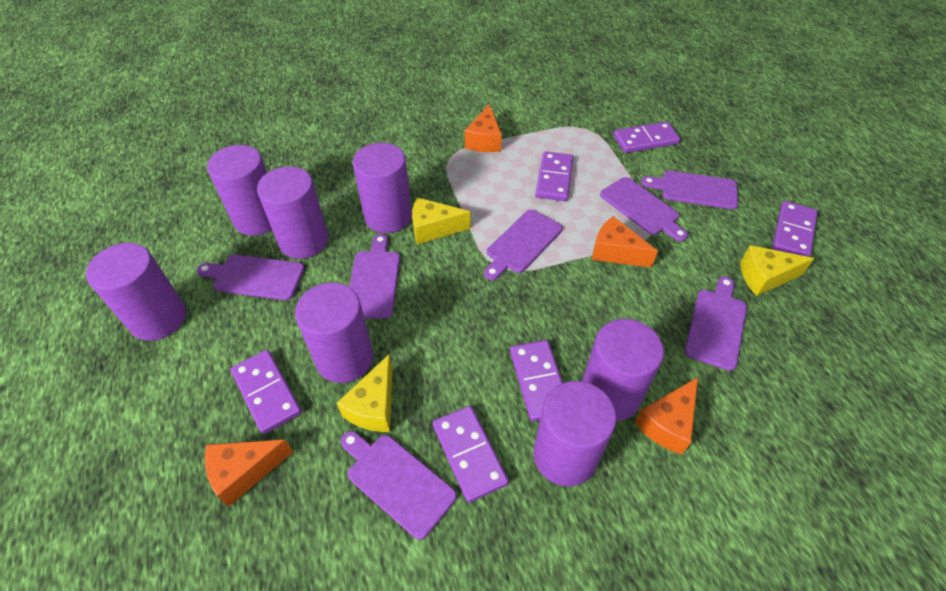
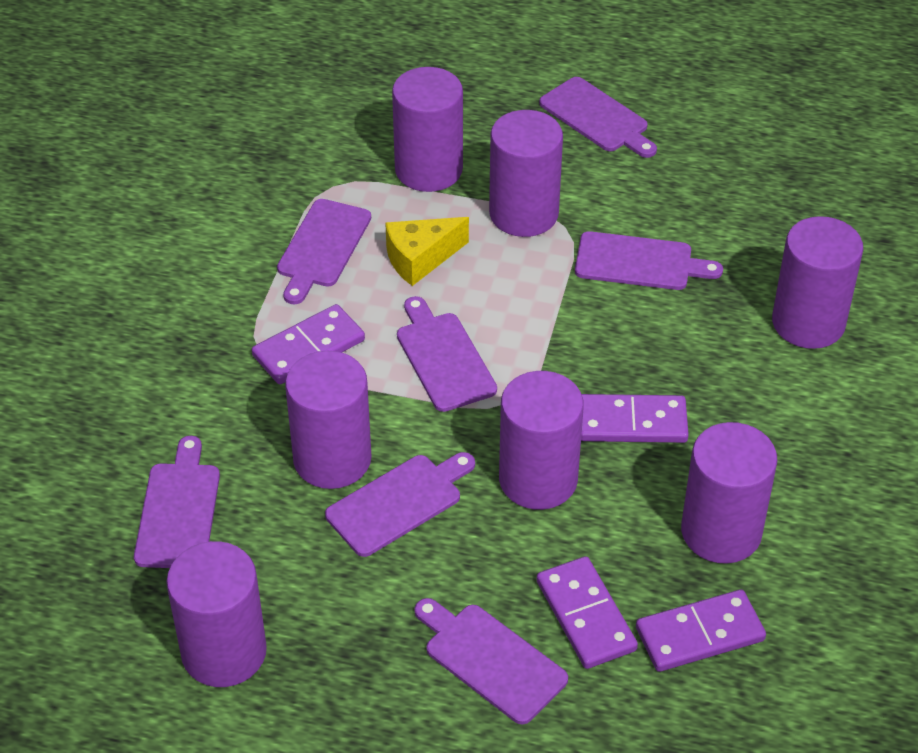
orange cheese: [205,439,293,507] [465,104,502,152] [592,216,658,268] [635,377,698,455] = 4 -> none = 0
purple domino: [231,350,302,434] [433,406,509,503] [510,340,563,421] [535,151,573,201] [613,122,680,153] [772,201,818,257] = 6 -> [252,304,365,384] [536,556,638,669] [581,394,689,443] [636,590,766,672] = 4
yellow cheese: [337,354,393,432] [412,197,471,244] [740,245,815,296] = 3 -> [385,217,469,286] = 1

